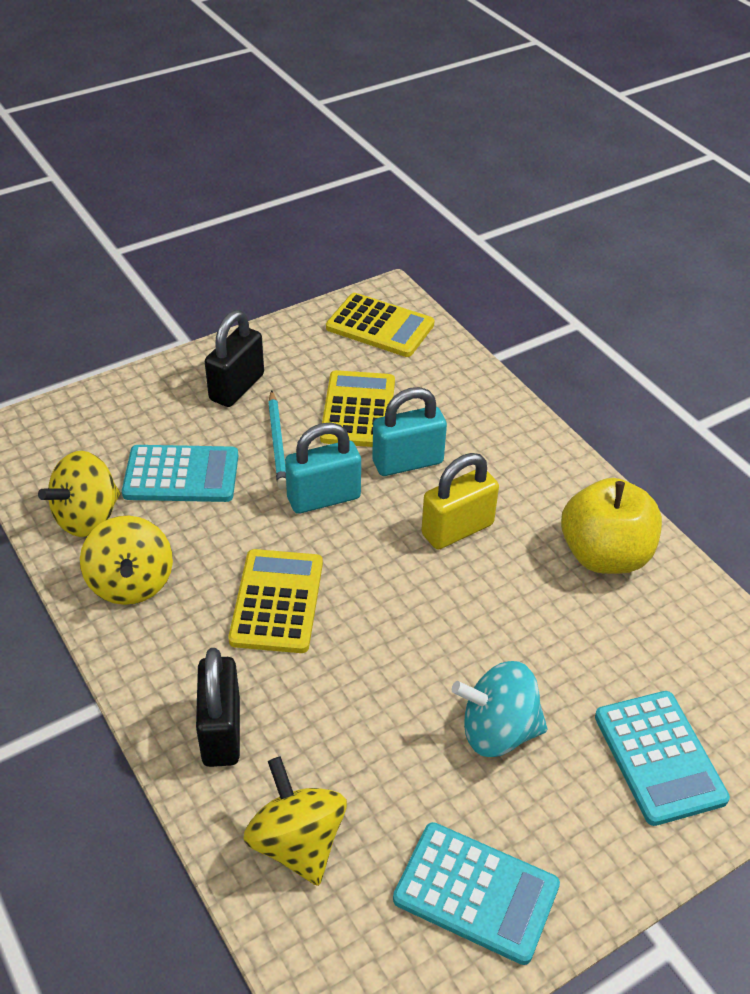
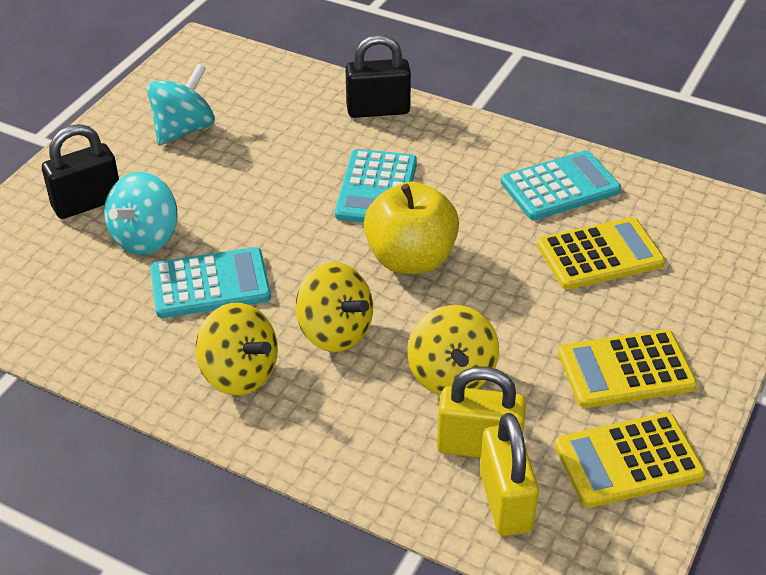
turquoise padlock: [285,423,361,514] [372,387,447,476] = 2 -> none = 0
turquoise pencil: [268,390,286,489] = 1 -> none = 0
turquoise spinning top: [452,661,548,757] = 1 -> [104,172,178,255] [147,64,215,145] = 2
yellow padlock: [421,453,499,550] = 1 -> [437,366,526,458] [480,413,539,536] = 2

